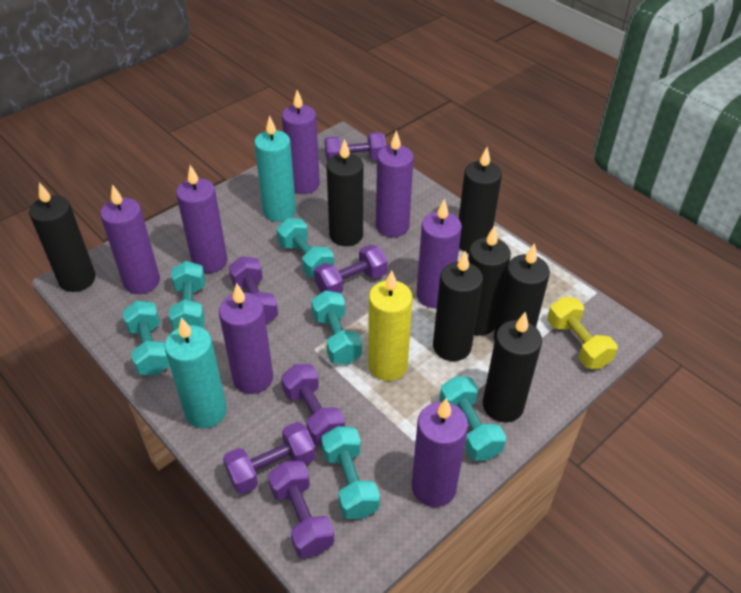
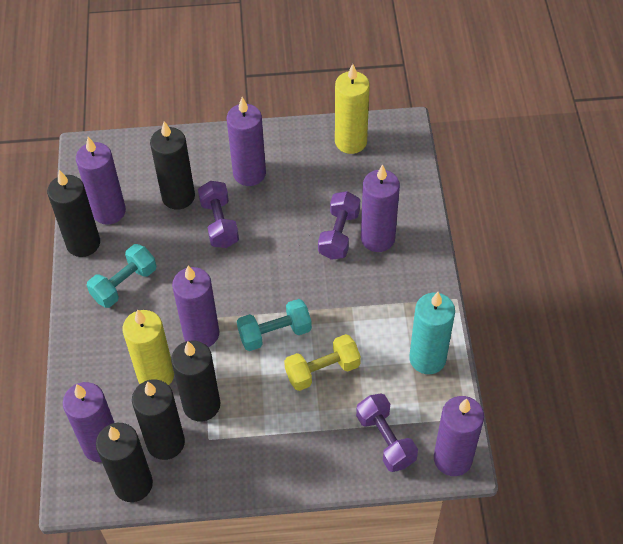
black candle: [29,182,96,292] [326,139,363,246] [433,251,483,361] [459,147,502,253] [468,225,511,336] [483,312,542,422] [494,243,550,340] = 7 -> [47,170,100,257] [96,423,153,502] [132,379,185,460] [150,121,195,210] [171,341,220,422] = 5
purple candle: [100,185,160,294] [176,165,228,273] [219,283,273,394] [282,90,320,194] [376,130,414,237] [412,398,468,507] [416,199,462,308] = 7 -> [63,382,114,462] [76,137,126,225] [172,265,220,347] [227,97,266,186] [361,164,400,252] [434,396,484,476] = 6
purple dumbbell: [223,422,316,494] [229,256,278,324] [268,461,335,558] [281,364,345,445] [314,245,387,293] [324,132,386,162] = 6 -> [198,181,239,248] [318,191,360,260] [356,393,418,472] = 3
turquoise candle: [165,317,227,428] [254,115,296,222] = 2 -> [409,292,455,374] = 1
turquoise dumbbell: [122,301,170,376] [169,261,205,330] [276,218,334,278] [311,290,362,365] [321,426,380,519] [439,376,506,461] = 6 -> [87,244,156,308] [237,299,312,351] = 2
yellow candle: [368,270,413,381] = 1 -> [122,309,174,385] [335,64,370,154] = 2

